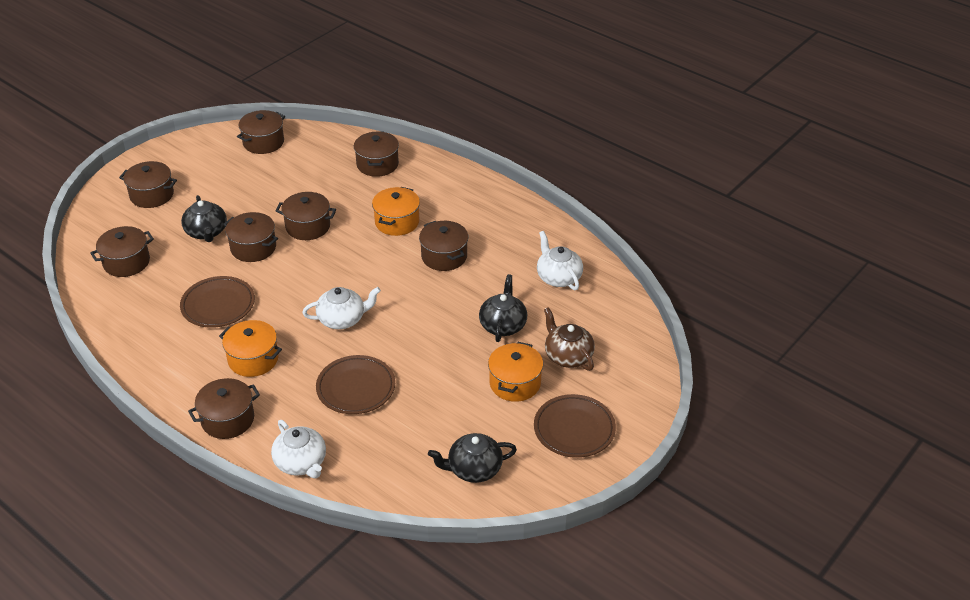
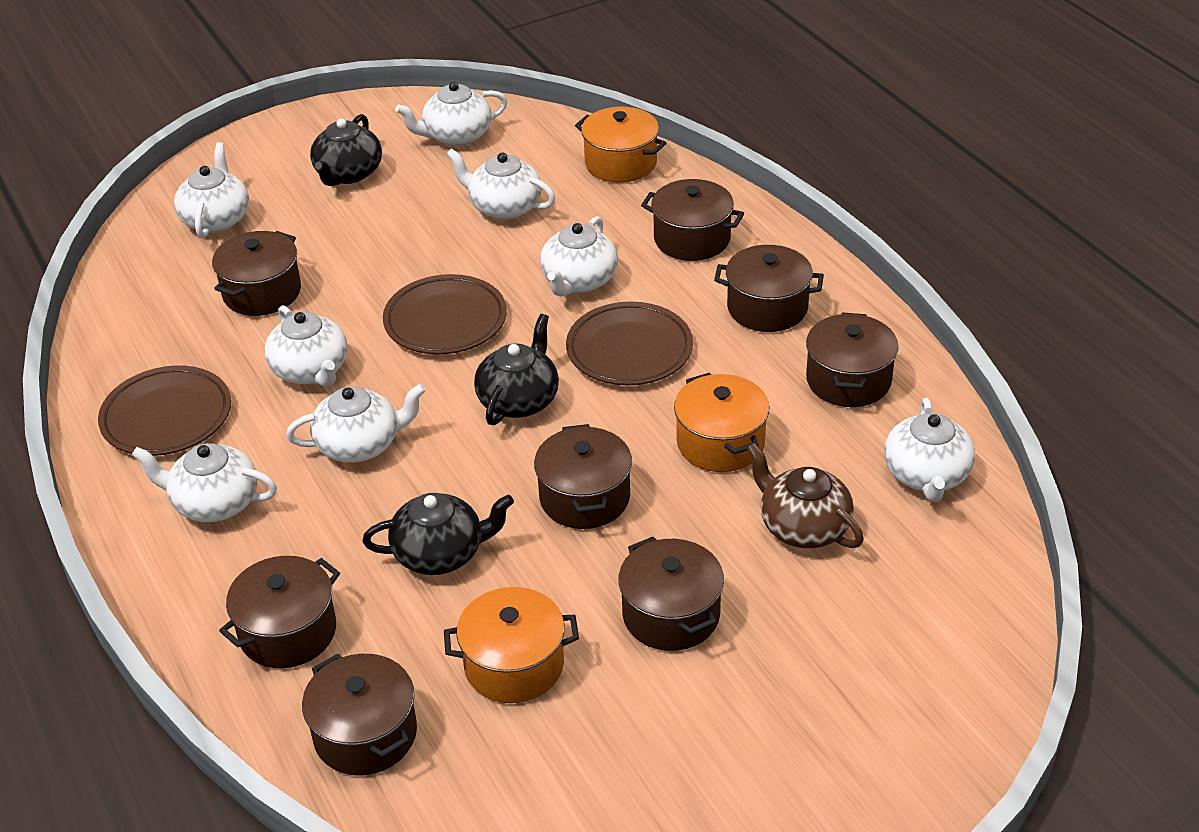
white teapot: [271,420,326,478] [302,287,381,329] [537,231,583,290] = 3 -> [132,443,277,522] [174,142,249,238] [264,305,348,387] [286,383,426,463] [395,82,507,146] [446,148,555,220] [540,216,618,297] [884,398,975,502] = 8

